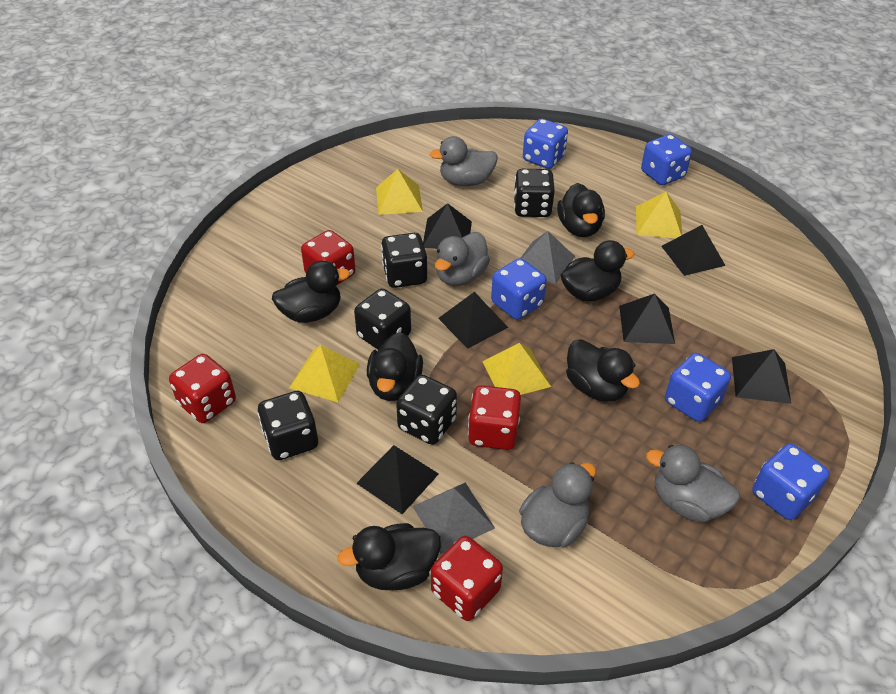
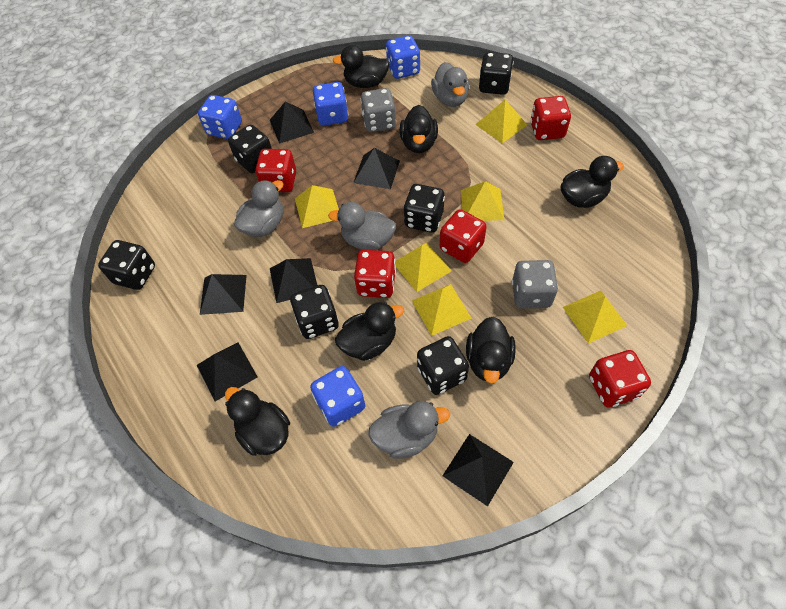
black dice: [258,391,318,460] [354,289,411,350] [381,233,427,288] [396,375,457,445] [514,169,555,217] = 5 -> [98,240,155,290] [228,125,272,173] [290,285,339,339] [403,184,445,233] [417,336,469,395] [479,52,514,95] = 6
blue dice: [491,258,547,320] [523,119,568,169] [641,134,692,185] [665,353,731,422] [752,444,829,520] = 5 -> [198,95,242,139] [310,366,365,427] [313,82,348,126] [386,36,420,79] = 4
grey dice: none = 0 -> [360,88,396,132] [512,260,558,309] = 2
grey pyramid: [413,483,495,554] [521,231,575,284] = 2 -> none = 0
red dice: [169,354,236,423] [301,230,356,285] [431,536,503,621] [468,385,521,450] = 4 -> [255,149,296,192] [354,250,396,298] [440,209,487,263] [530,96,571,140] [589,350,651,408] = 5
yellow pyramid: [289,345,360,402] [376,169,423,215] [482,343,551,395] [636,192,682,238] = 4 -> [295,185,339,228] [395,243,452,292] [412,284,472,336] [461,181,504,221] [475,99,527,143] [563,291,627,344] = 6

